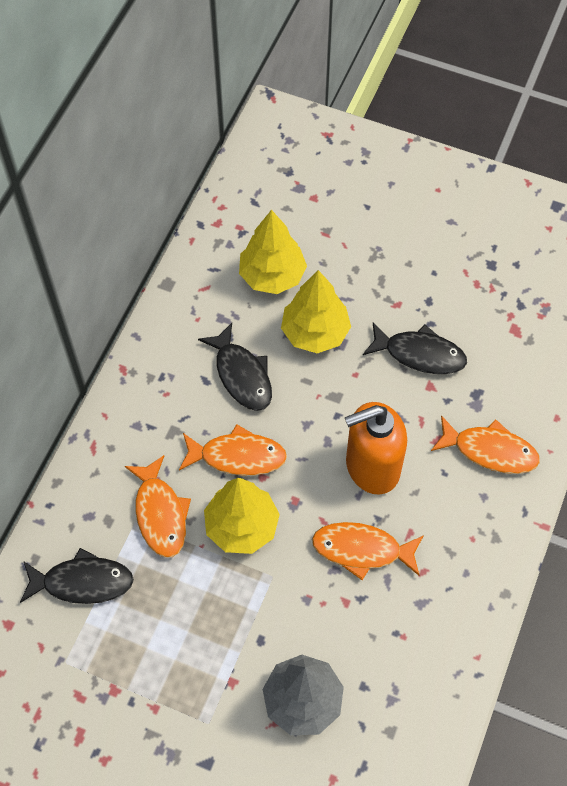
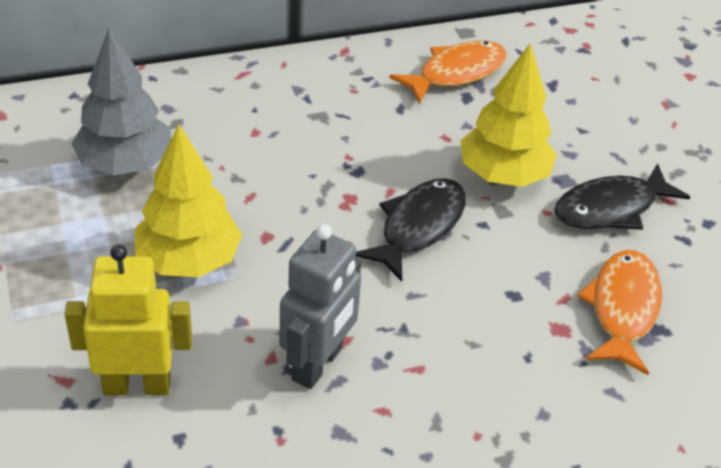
black fish: [20,548,134,604] [198,323,272,411] [363,322,467,374] = 3 -> [356,178,466,281] [554,163,690,230] = 2
grey robot: none = 0 -> [279,224,361,389] = 1
orange fish: [125,455,191,558] [179,424,287,476] [312,522,424,580] [431,415,540,474] = 4 -> [389,41,507,104] [577,250,662,375] = 2
orange soap dispenser: [345,402,407,495] = 1 -> none = 0
yellow robot: none = 0 -> [65,244,192,395] = 1
yellow tree: [204,478,280,554] [239,210,307,294] [281,270,351,353] = 3 -> [135,124,242,278] [461,43,557,187] = 2

